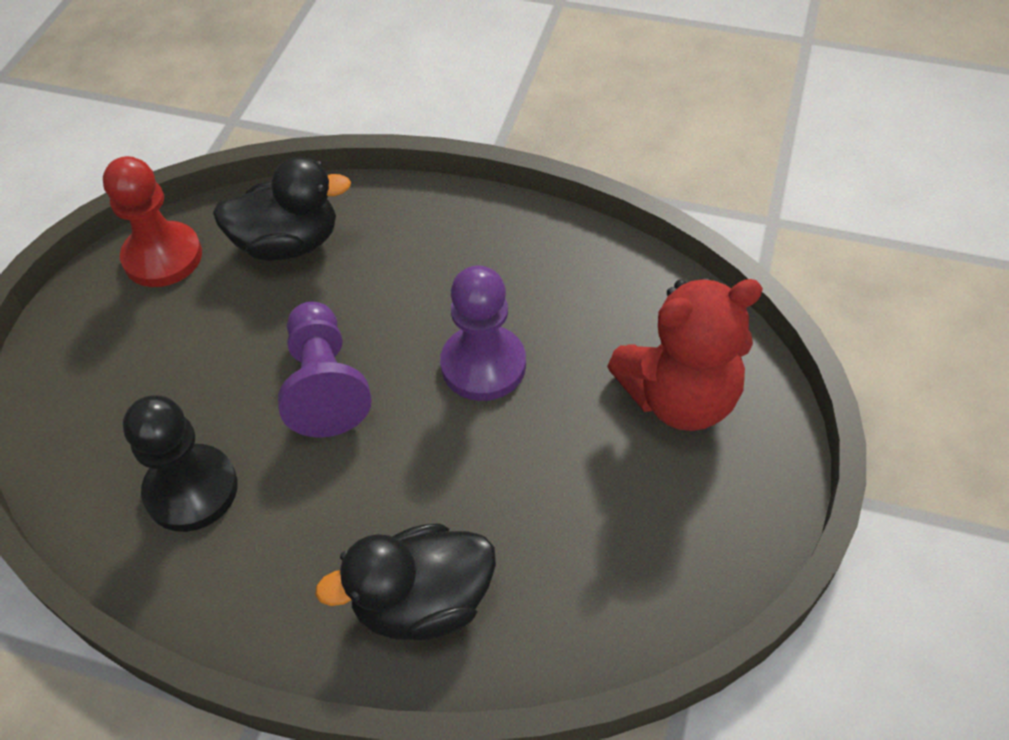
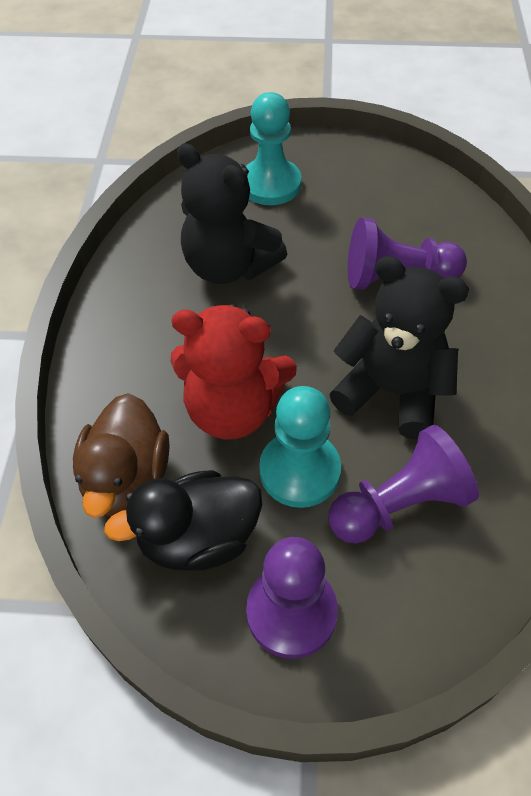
black duck: [213,157,351,261] [315,523,496,641] = 2 -> [104,470,262,571] = 1
black pawn: [123,395,238,532] = 1 -> none = 0
black teddy bear: none = 0 -> [177,143,287,284] [329,256,469,440] = 2
brown duck: none = 0 -> [73,393,169,518] = 1
purple pawn: [278,301,372,438] [440,265,526,401] = 2 -> [246,537,338,659] [328,425,479,544] [348,218,467,290] = 3
red pawn: [103,156,202,287] = 1 -> none = 0
turquoise pawn: none = 0 -> [246,92,301,205] [259,386,341,508] = 2

